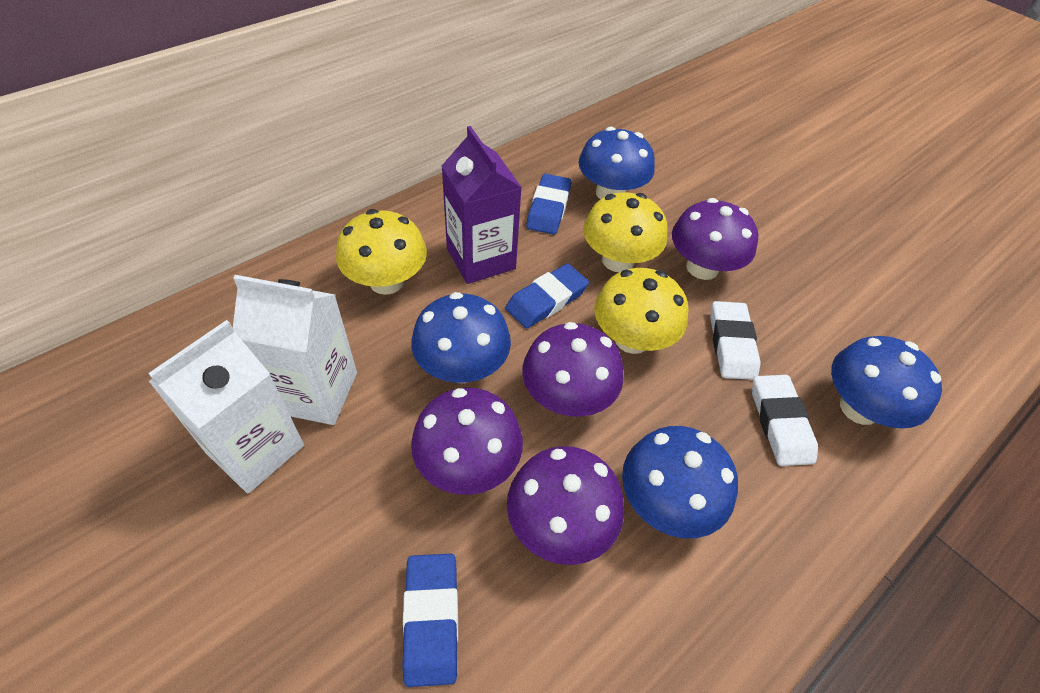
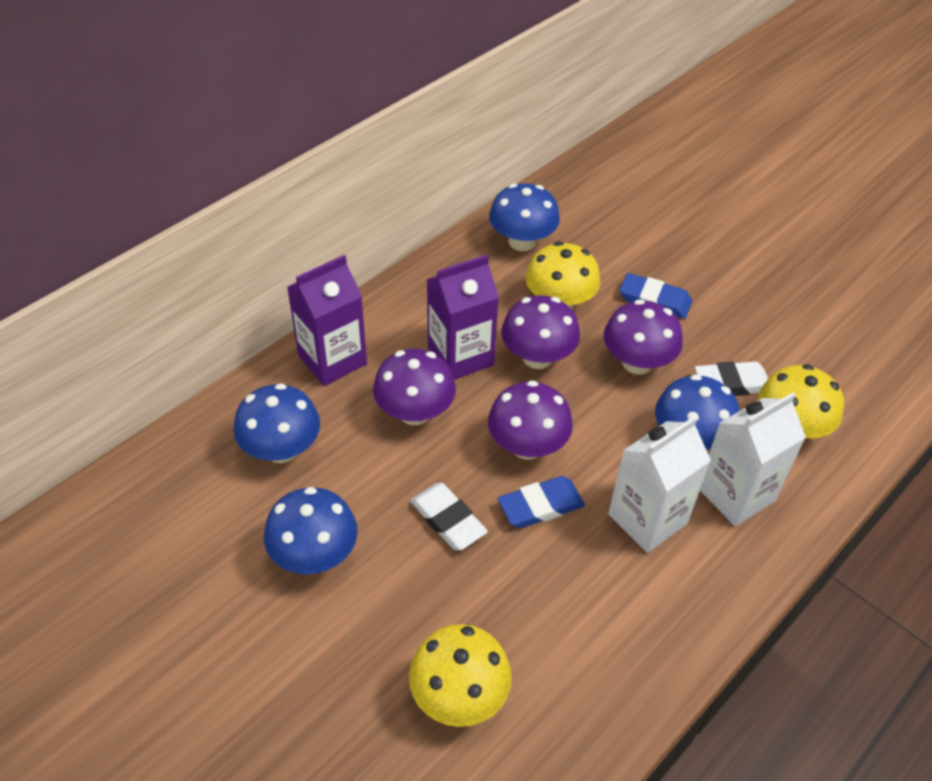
blue eraser: [402,554,458,687] [506,263,589,329] [526,174,571,235] = 3 -> [498,476,585,528] [620,273,692,319] = 2
purple carton: [442,126,522,284] = 1 -> [287,255,367,386] [427,255,499,380] = 2

